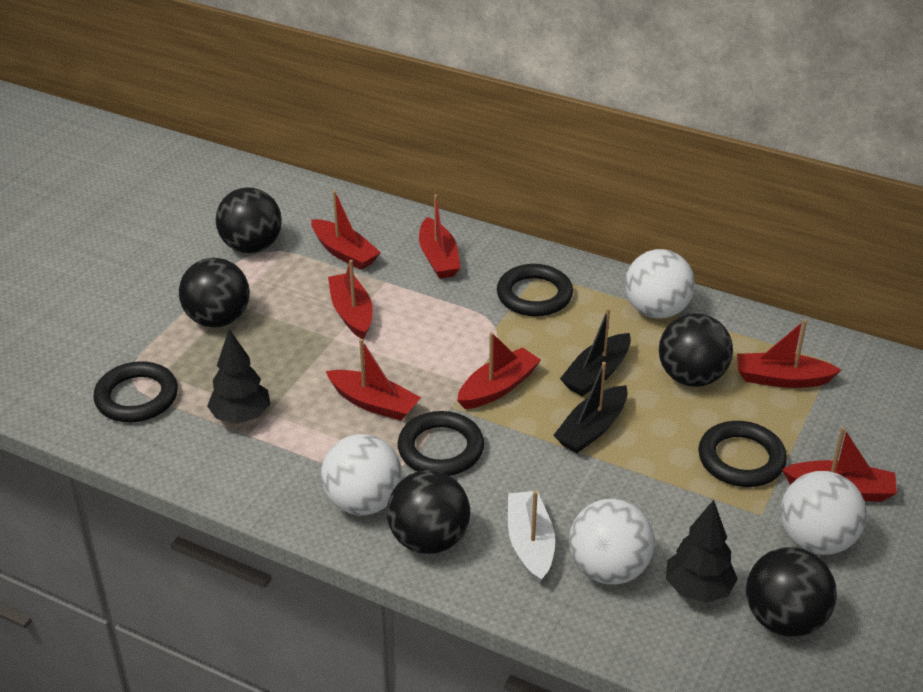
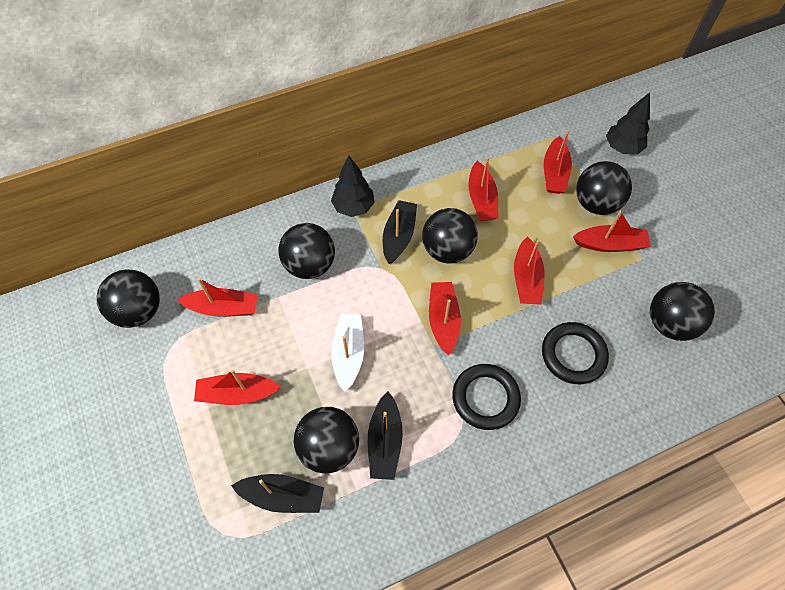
black ball: [179,257,250,328] [216,187,282,253] [387,470,470,554] [659,313,733,387] [746,547,837,636] = 5 -> [96,269,160,328] [278,223,335,279] [294,407,359,474] [422,208,478,263] [576,161,632,215] [650,282,715,341] = 6
black boat: [553,362,628,453] [560,308,631,396] = 2 -> [231,474,324,513] [368,392,403,480] [383,200,417,264] = 3
black ring: [93,361,178,422] [398,411,484,476] [497,264,573,316] [698,421,787,487] = 4 -> [452,364,521,430] [542,322,609,384] = 2
white ball: [321,434,402,515] [569,499,655,584] [625,249,695,318] [780,471,867,555] = 4 -> none = 0

